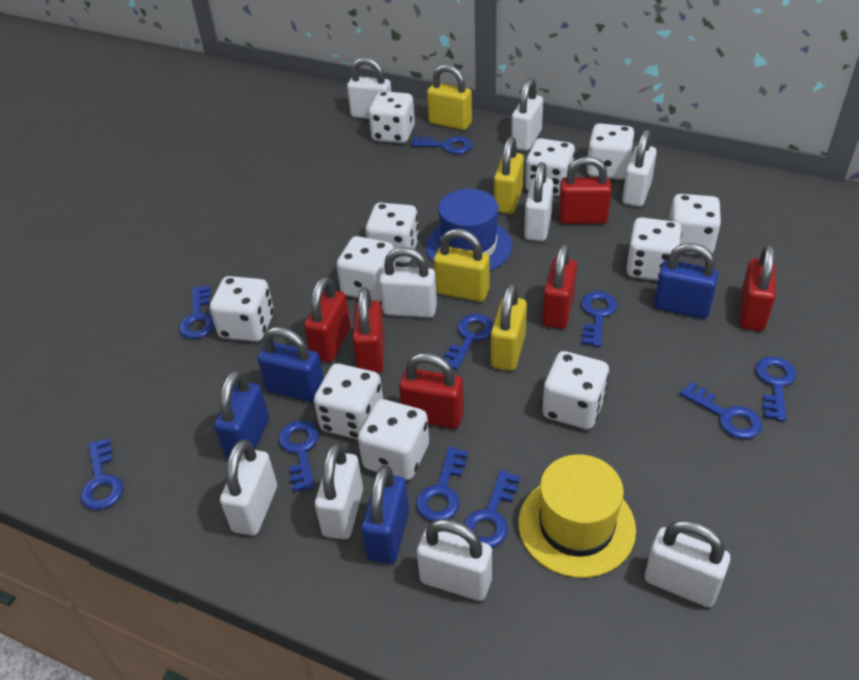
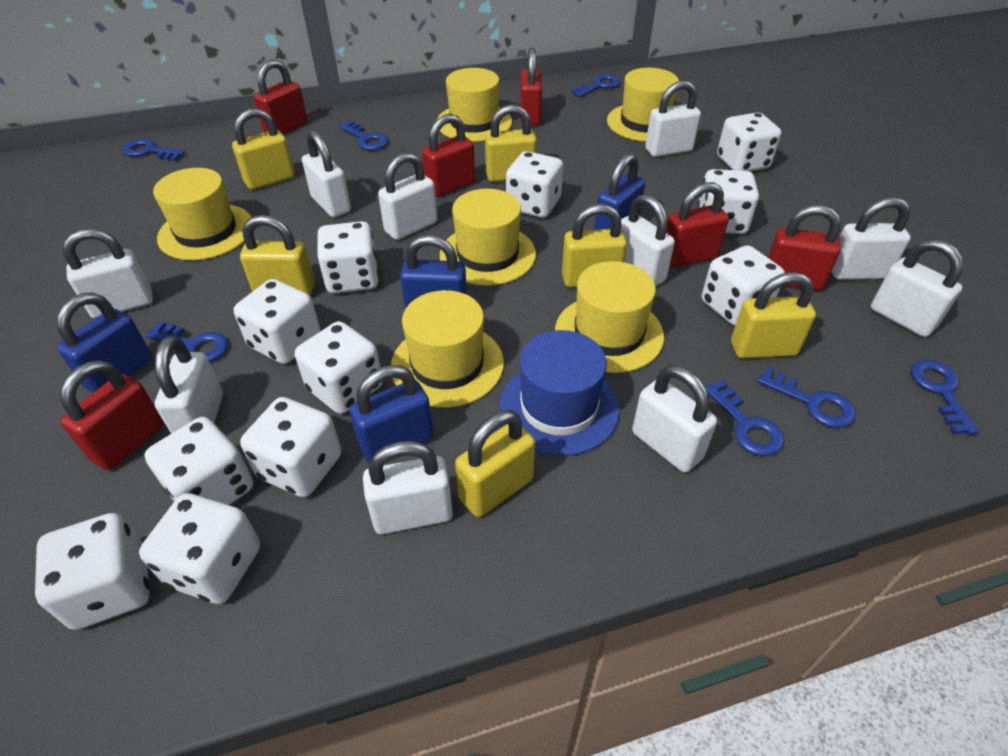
blue key: [80,438,123,510] [179,286,215,339] [278,420,319,492] [411,136,472,154] [416,446,468,522] [443,314,493,370] [464,470,520,547] [581,291,617,347] [680,382,762,439] [756,356,797,421] = 10 -> [123,139,185,161] [145,322,228,362] [339,121,388,150] [571,74,620,97] [705,380,784,456] [757,367,856,428] [911,360,980,435] = 7
white padlock: [220,439,277,536] [315,443,363,539] [347,57,391,119] [379,247,437,318] [417,519,492,601] [511,78,543,151] [524,162,553,241] [622,129,657,207] [645,520,730,607] = 9 -> [63,228,153,319] [155,336,223,434] [302,130,351,218] [363,441,453,534] [378,152,437,240] [621,194,675,286] [632,365,717,473] [645,80,701,157] [831,197,911,280] [871,239,964,337] = 10
yellow hat: [519,454,636,578] = 1 -> [153,168,251,260] [391,290,504,408] [437,68,512,142] [440,189,536,286] [555,261,664,373] [607,68,679,142] = 6
yellow padlock: [427,64,472,130] [434,229,489,302] [491,283,527,371] [494,137,524,214] = 4 -> [232,108,295,190] [240,215,315,296] [455,410,535,517] [485,104,537,182] [562,204,627,288] [731,272,816,358] = 6

